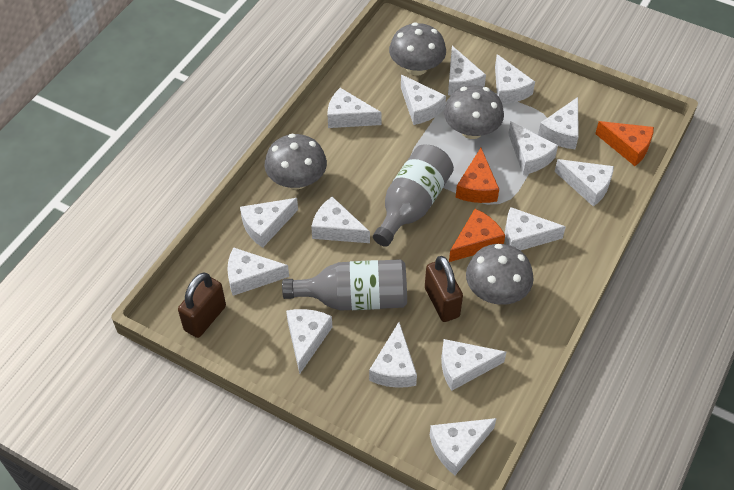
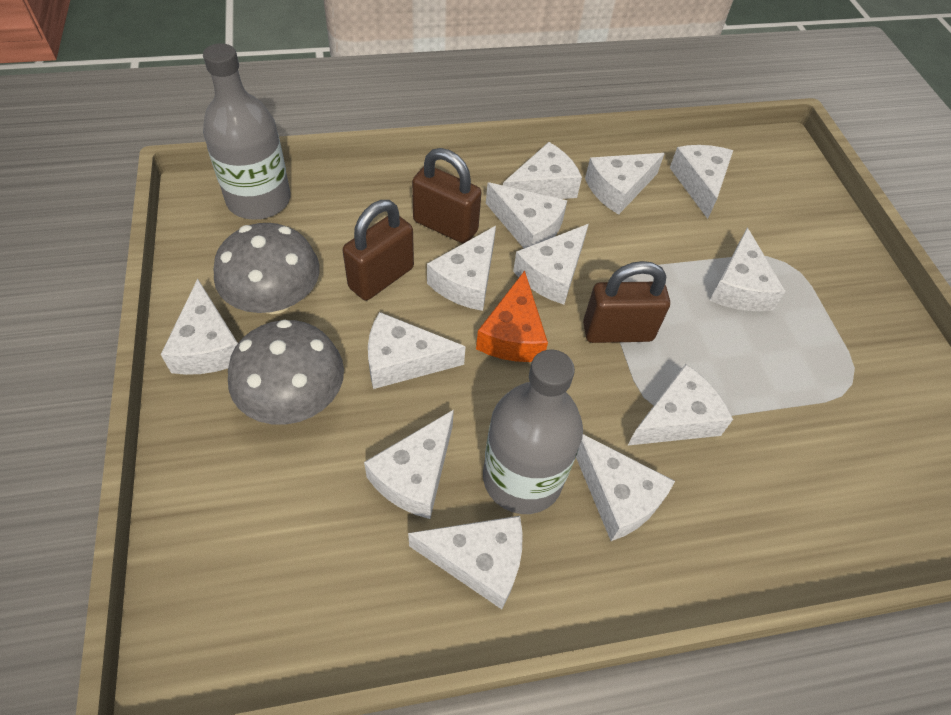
brown padlock: [178,273,226,338] [425,256,463,322] = 2 -> [343,200,414,300] [412,148,482,244] [583,261,670,343] = 3
grey mushroom: [265,134,327,189] [389,22,446,76] [444,85,504,139] [466,244,534,305] = 4 -> [214,223,320,314] [228,320,344,425] = 2
orange cheese: [449,209,505,262] [455,148,499,203] [595,121,654,166] = 3 -> [476,270,548,362] = 1
white cheese: [227,247,289,296] [240,198,298,248] [286,309,332,374] [311,197,370,243] [328,88,382,128] [369,322,417,388] [401,75,446,125] [430,418,497,475] [441,339,506,391] [448,46,486,95] [495,54,535,104] [505,207,566,251] [508,121,558,175] [538,97,579,149] [555,159,614,207] = 15 -> [161,279,238,375] [364,410,454,519] [368,312,466,389] [408,516,522,609] [427,226,496,311] [486,182,567,248] [503,142,582,199] [513,224,589,305] [576,434,675,541] [585,153,665,215] [627,364,733,446] [670,145,733,219] [709,227,786,311] = 13

